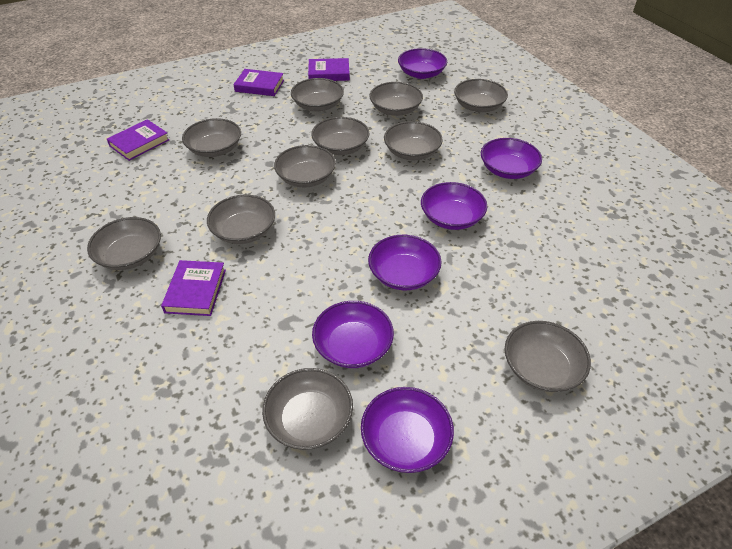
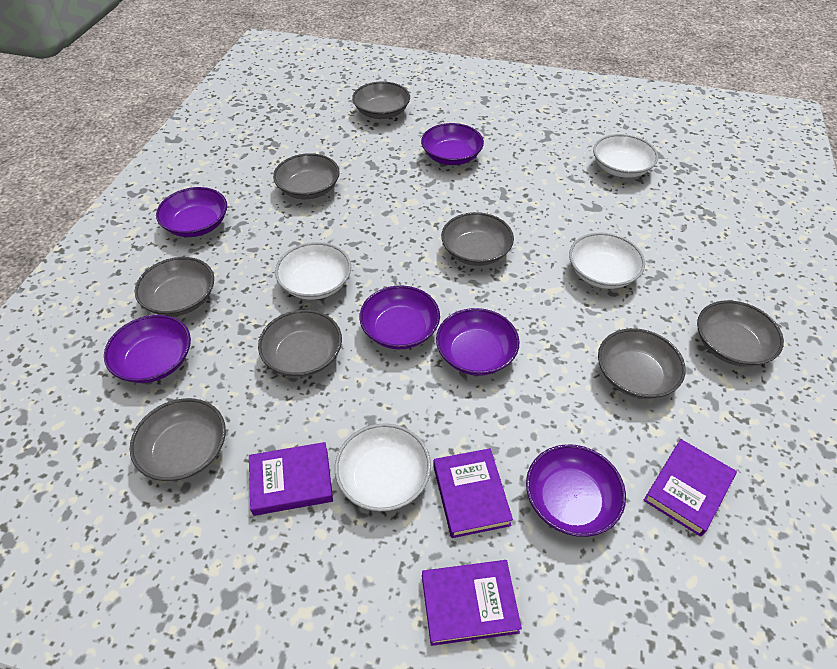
grey bowl: [87,217,161,270] [182,118,241,157] [207,195,275,244] [262,368,353,450] [274,145,336,188] [291,78,344,111] [311,117,370,155] [369,82,423,116] [384,121,443,160] [454,79,508,112] [505,321,591,392] = 11 -> [130,398,226,481] [135,257,214,316] [258,310,342,377] [273,153,340,199] [352,81,410,119] [441,212,514,266] [598,328,685,399] [697,301,784,367] = 8
white bowl: none = 0 -> [275,242,351,300] [335,423,431,512] [569,233,645,289] [593,134,658,178] = 4

